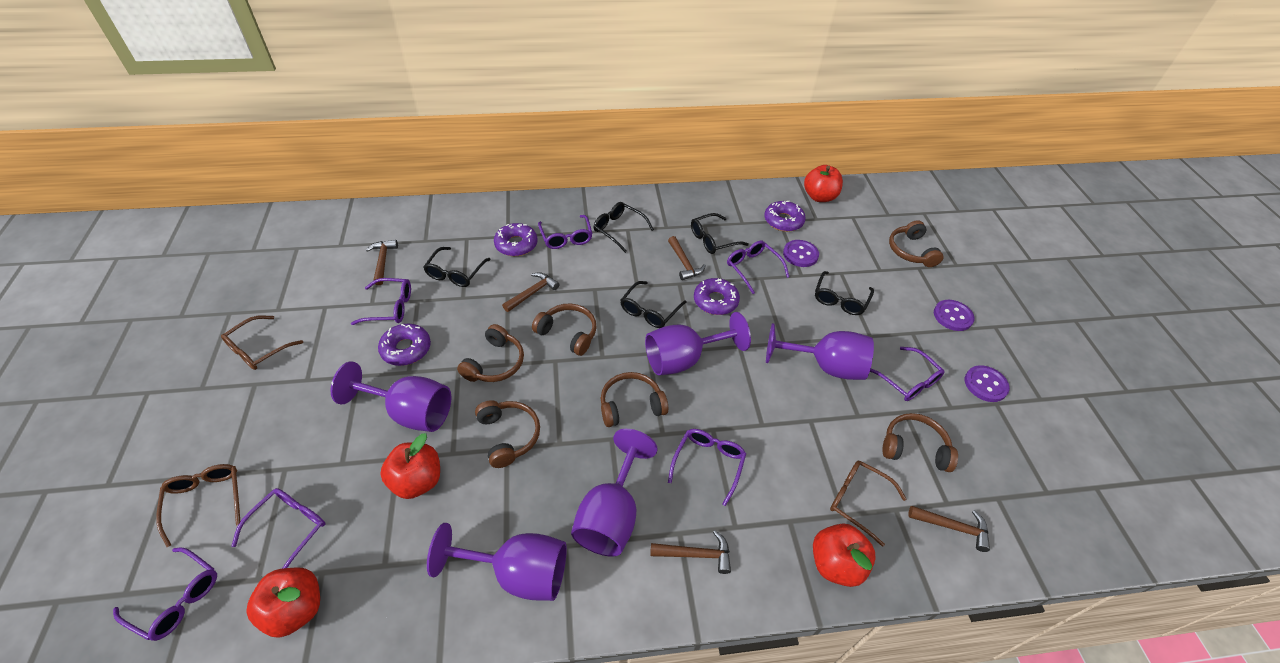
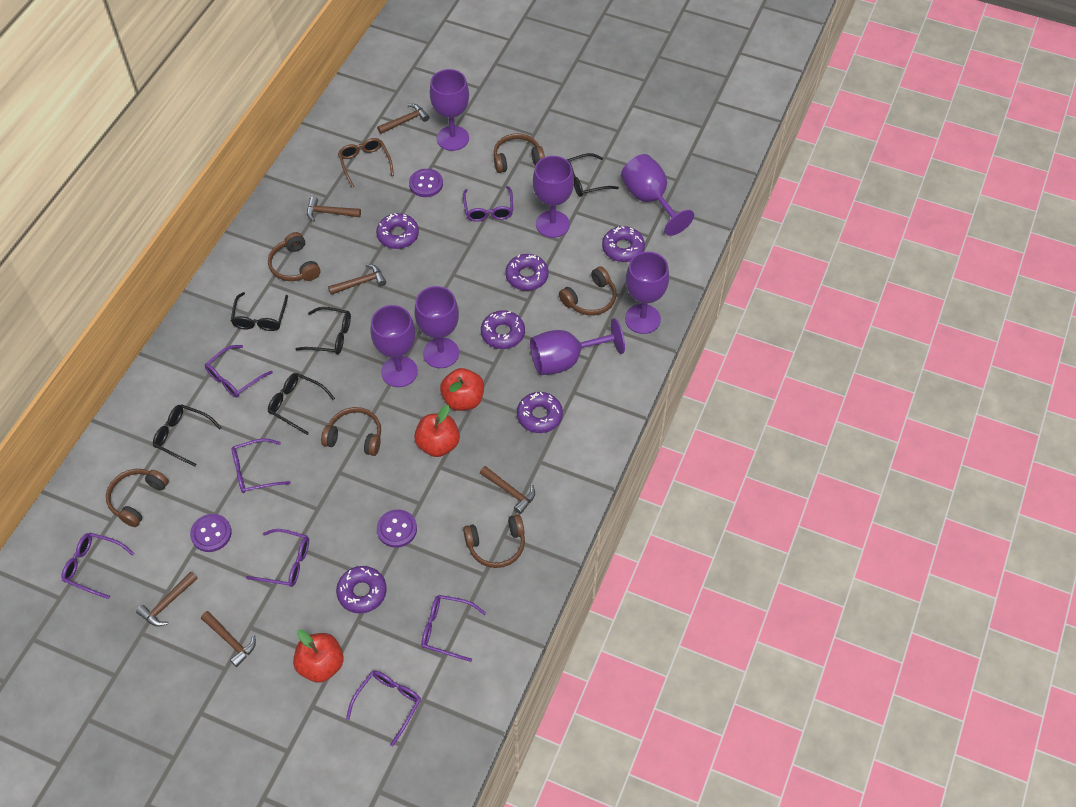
brown glasses: [156,464,240,547] [221,315,303,370] [830,460,906,547] = 3 -> [338,138,394,188] = 1
brown hammer: [366,240,398,285] [502,272,560,312] [650,530,731,574] [668,236,706,280] [908,506,990,552] = 5 -> [136,571,198,626] [201,611,256,667] [307,197,361,222] [328,264,386,295] [377,104,430,134] [480,466,535,514] = 6
purple donut: [378,324,431,366] [494,223,538,256] [694,278,740,315] [764,201,806,232] = 4 -> [336,566,387,614] [376,213,419,249] [481,310,525,349] [505,254,549,291] [517,392,563,433] [602,226,645,262] = 6
purple goblet: [330,361,451,432] [427,523,567,601] [571,429,658,557] [645,312,751,375] [766,323,874,380] = 5 -> [370,305,418,387] [415,286,459,368] [430,69,469,151] [530,318,625,375] [533,156,574,238] [621,154,694,236] [625,252,669,334] = 7
red apple: [246,567,320,638] [380,433,440,499] [804,165,843,202] [813,524,876,587] = 4 -> [293,630,344,683] [414,405,460,457] [440,368,484,411] = 3

